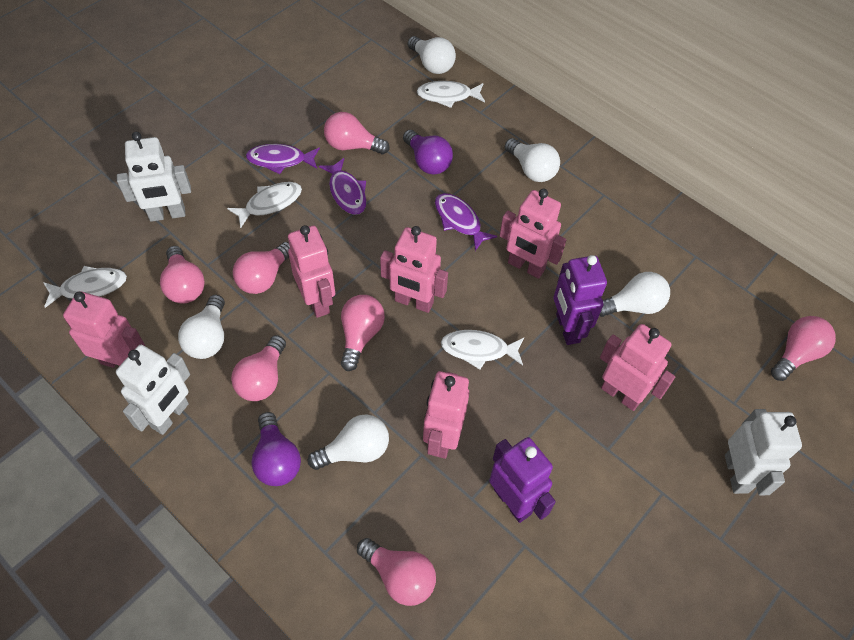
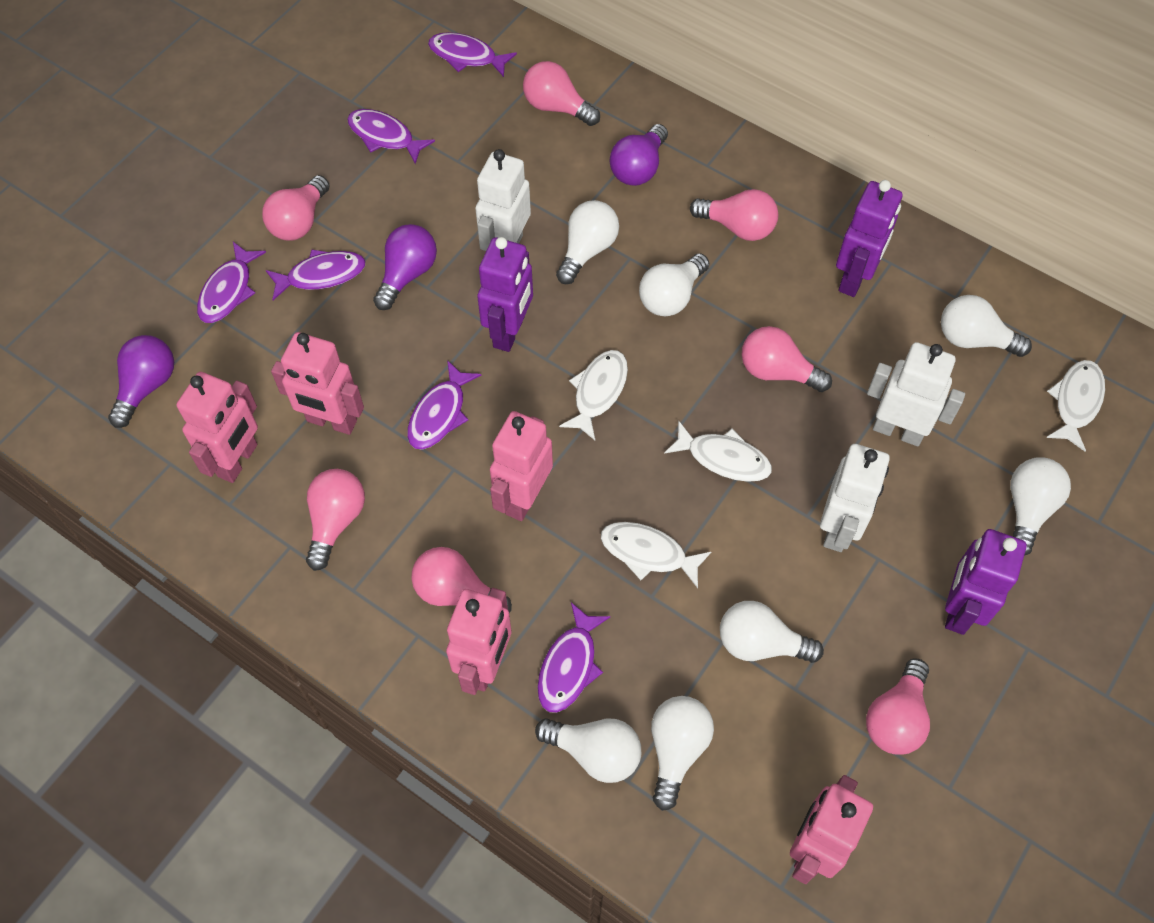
pink robot: [63,291,145,368] [288,225,335,318] [380,226,448,313] [423,371,469,459] [499,189,566,279] [600,324,675,411] = 6 -> [177,372,258,483] [271,332,364,435] [446,588,512,695] [490,411,553,521] [790,775,873,884] = 5
purple fish: [246,144,320,174] [319,158,366,215] [435,193,497,251] = 3 -> [197,242,266,323] [266,249,366,300] [347,109,435,164] [407,360,481,450] [428,32,517,77] [537,602,611,713] = 6
purple light bulb: [251,412,301,486] [403,130,453,175] = 2 -> [108,335,174,428] [373,224,437,310] [610,124,668,186] = 3
purple robot: [489,437,556,523] [554,255,607,345] = 2 -> [477,237,533,352] [836,180,903,297] [945,529,1027,635] = 3
white light bulb: [178,295,225,359] [308,414,389,470] [408,36,456,74] [505,138,560,182] [599,272,670,317] = 5 -> [535,718,641,783] [556,200,619,284] [639,254,710,317] [651,696,714,811] [720,601,824,663] [941,295,1032,357] [1010,458,1071,556] = 7

